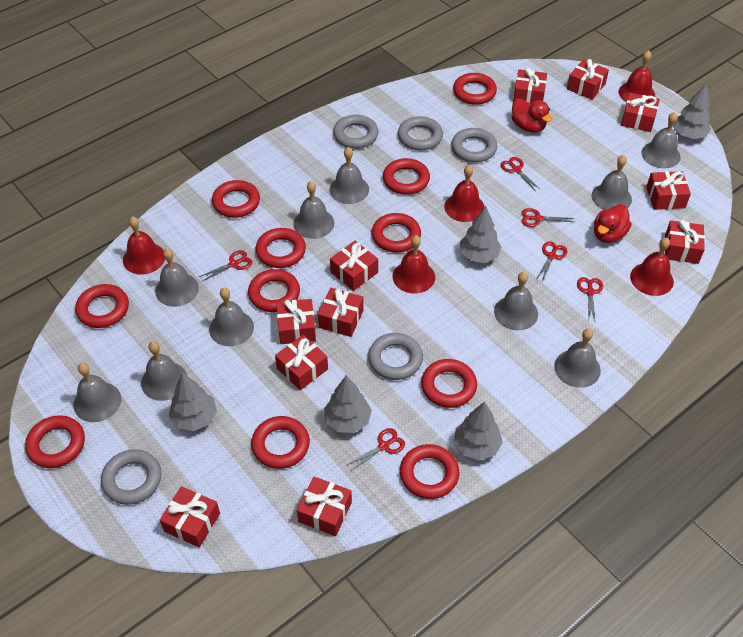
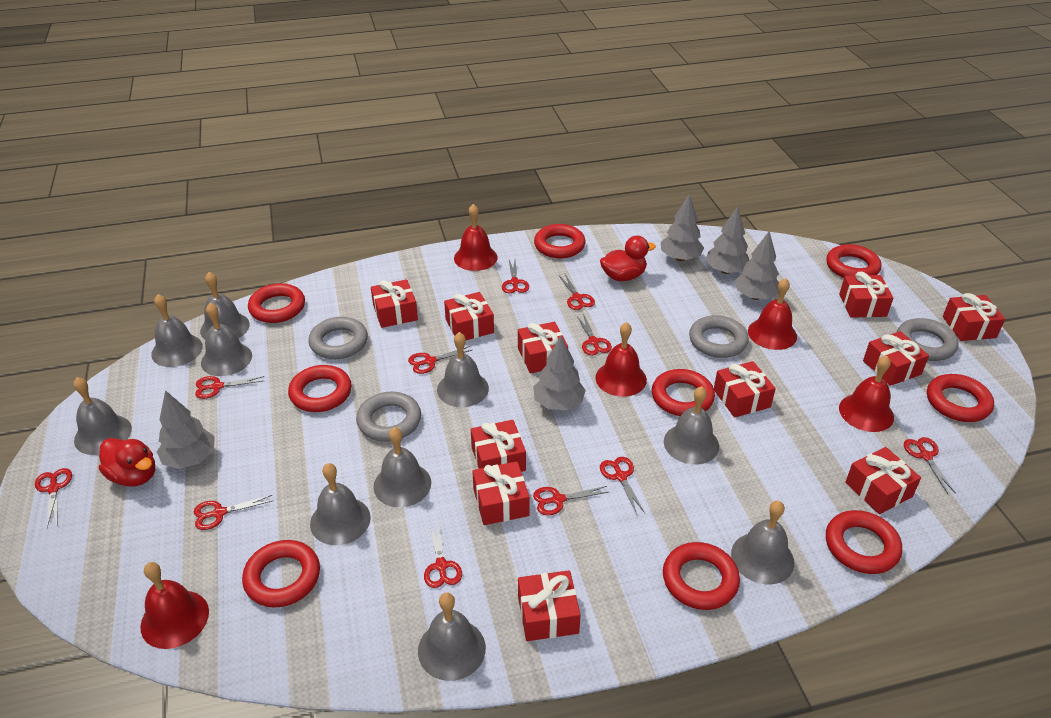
grey ring: [101,449,162,505] [333,115,379,149] [368,333,423,380] [398,116,443,151] [451,128,497,162] = 5 -> [308,317,368,359] [356,392,421,442] [689,315,749,358] [897,318,959,361] = 4
red ring: [25,415,85,468] [75,284,129,328] [212,180,260,218] [248,269,300,312] [251,416,310,469] [255,228,306,268] [372,213,421,252] [383,158,430,195] [400,444,459,499] [421,359,477,408] [453,73,497,105] = 11 -> [242,540,320,607] [248,283,305,323] [288,365,352,412] [534,224,586,258] [652,369,715,416] [663,542,740,610] [826,244,881,278] [826,510,902,574] [927,374,994,422] = 9
red scissors: [199,250,253,282] [347,428,405,470] [501,157,540,190] [521,208,573,227] [537,241,567,281] [577,277,603,321] = 6 -> [35,468,72,528] [194,495,272,530] [195,376,264,399] [408,346,472,374] [424,522,462,588] [502,260,529,293] [533,486,609,515] [559,274,595,310] [577,314,612,355] [600,457,645,514] [904,437,955,494] = 11

